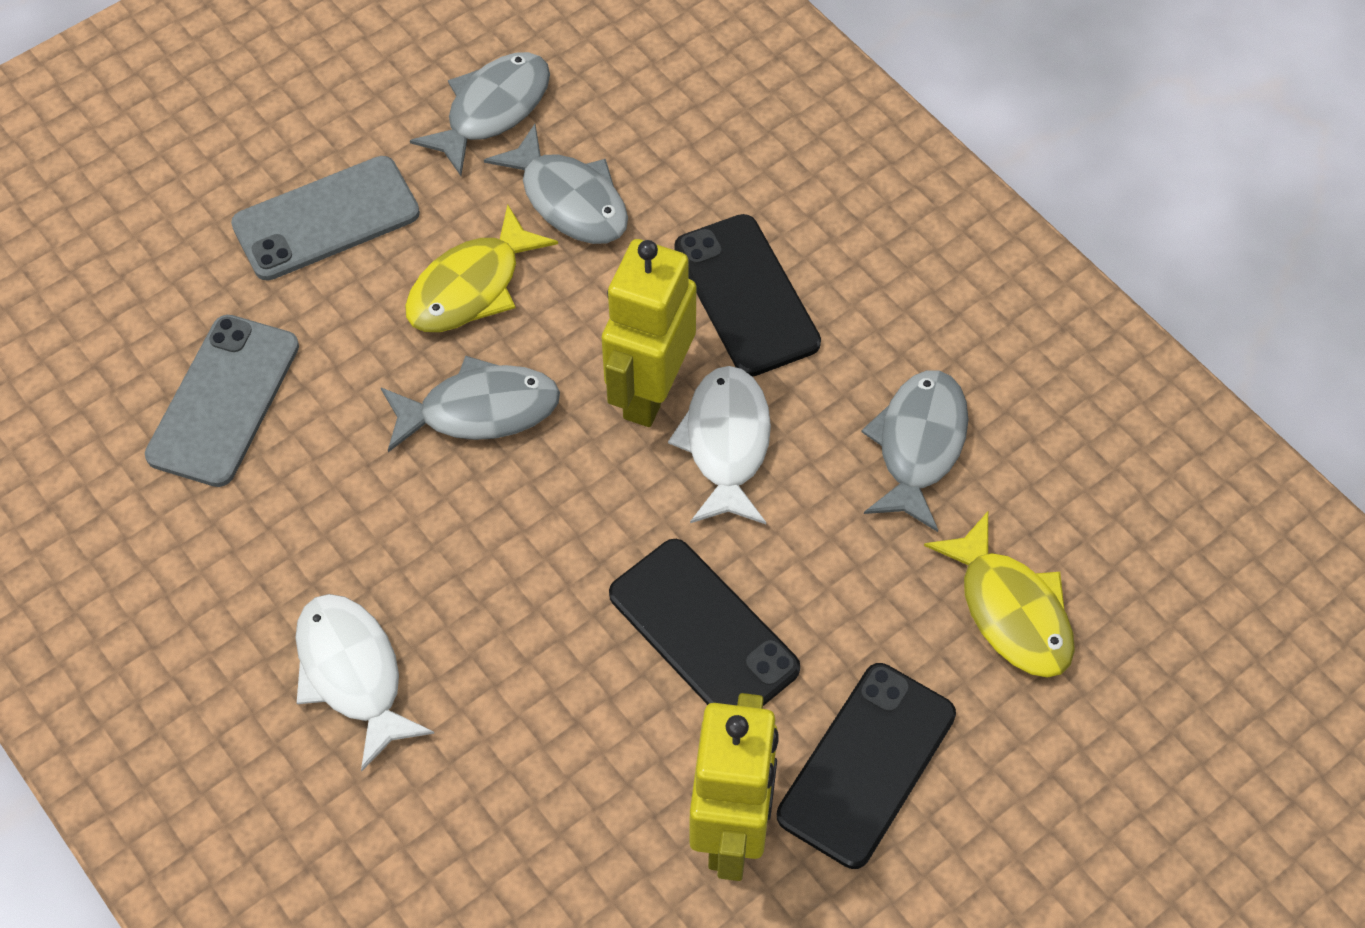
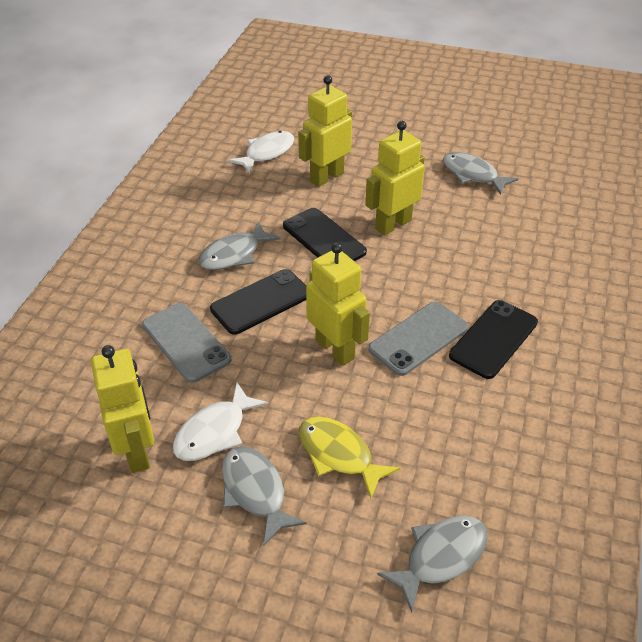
yellow fish: [405,204,558,332] [924,511,1075,678] = 2 -> [299,417,400,498] = 1
yellow robot: [602,239,696,427] [689,693,779,881] = 2 -> [91,345,154,473] [298,75,352,187] [306,242,370,366] [365,121,425,235] = 4

